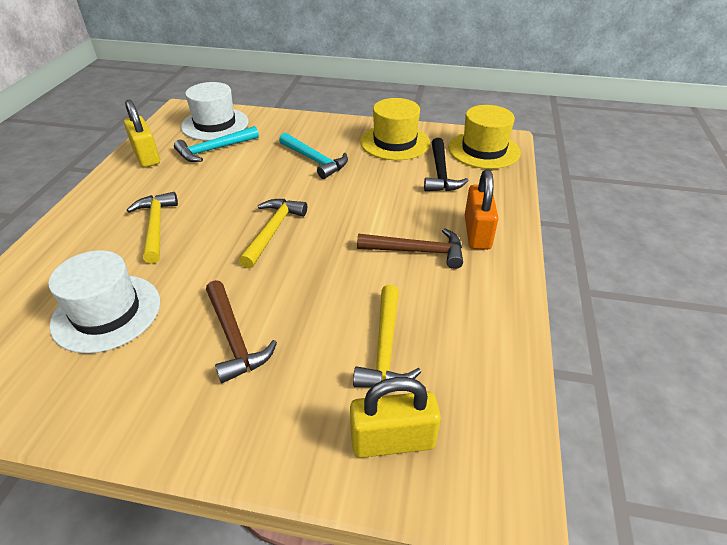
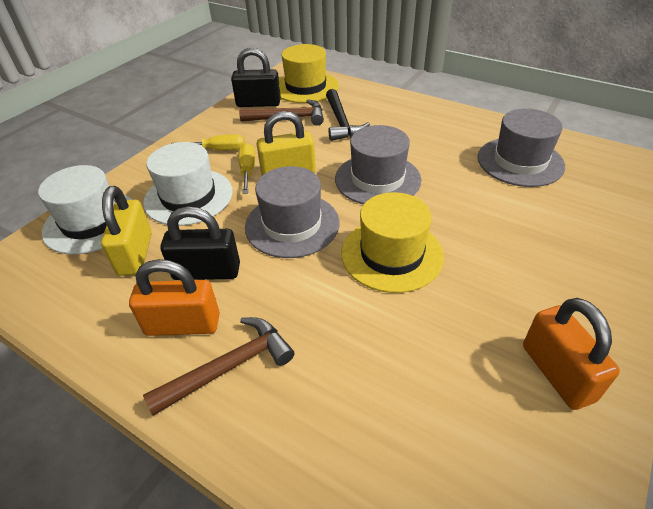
black padlock: none = 0 -> [160,206,240,280] [231,48,281,107] = 2
grey hat: none = 0 -> [245,166,339,258] [335,125,421,204] [478,109,565,187] = 3
orange padlock: [465,170,498,250] = 1 -> [129,259,220,336] [523,298,620,410] = 2
turquoise hammer: [174,126,259,162] [279,133,348,179] = 2 -> none = 0
yellow hammer: [127,192,178,264] [239,199,307,269] [353,285,421,387] = 3 -> none = 0
yellow screwdriver: none = 0 -> [171,134,245,150] [238,143,255,194] = 2

